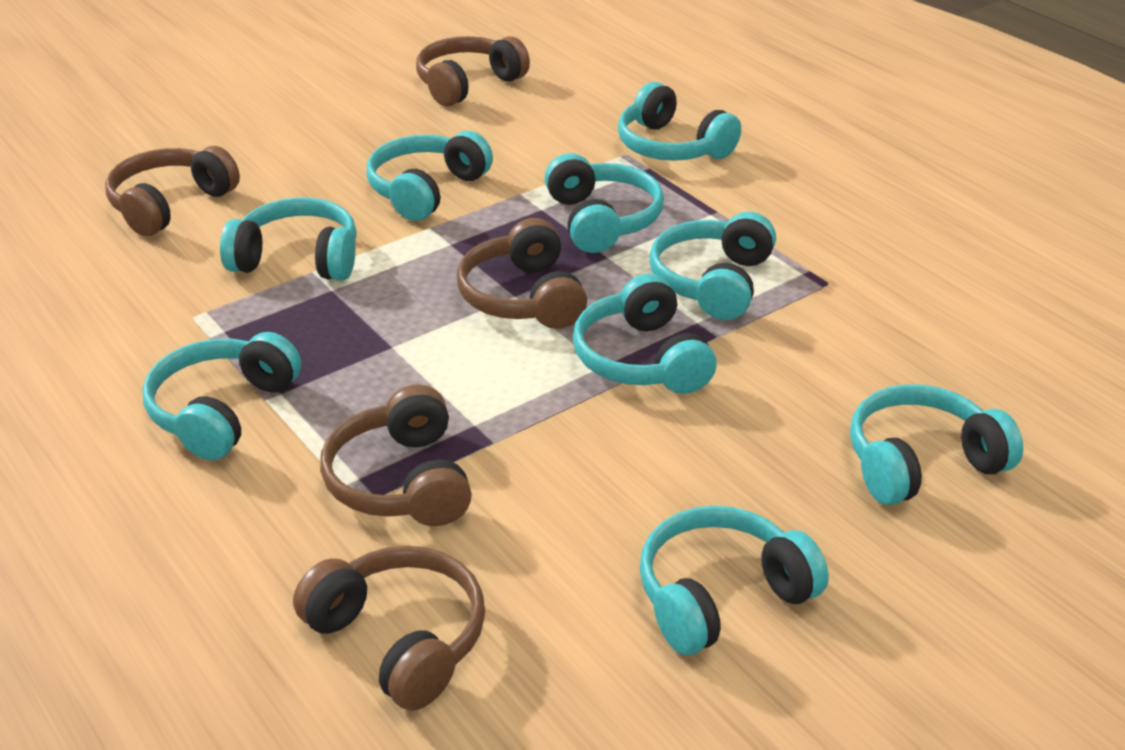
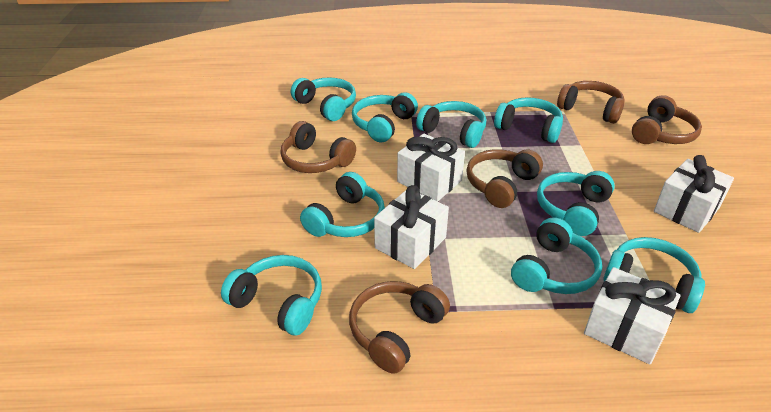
white gift: none = 0 -> [374,185,449,269] [397,134,465,202] [584,267,680,364] [654,155,734,233] = 4

